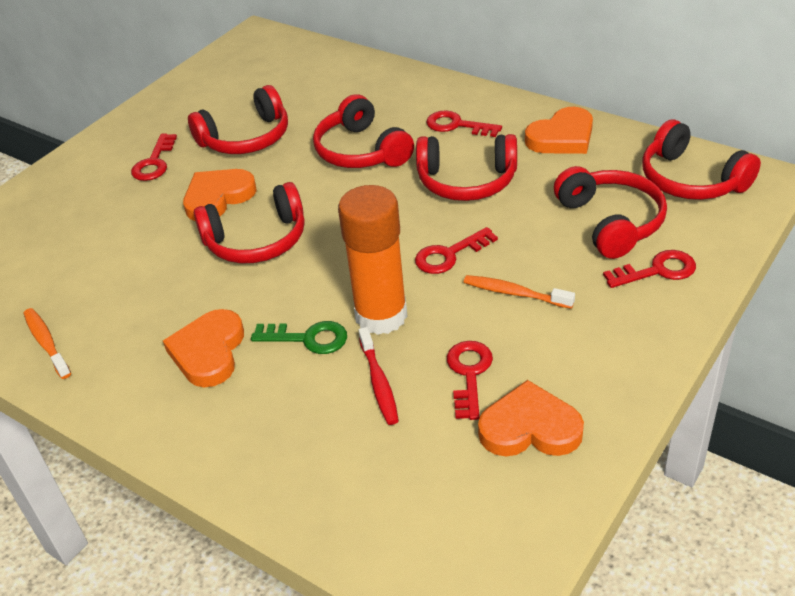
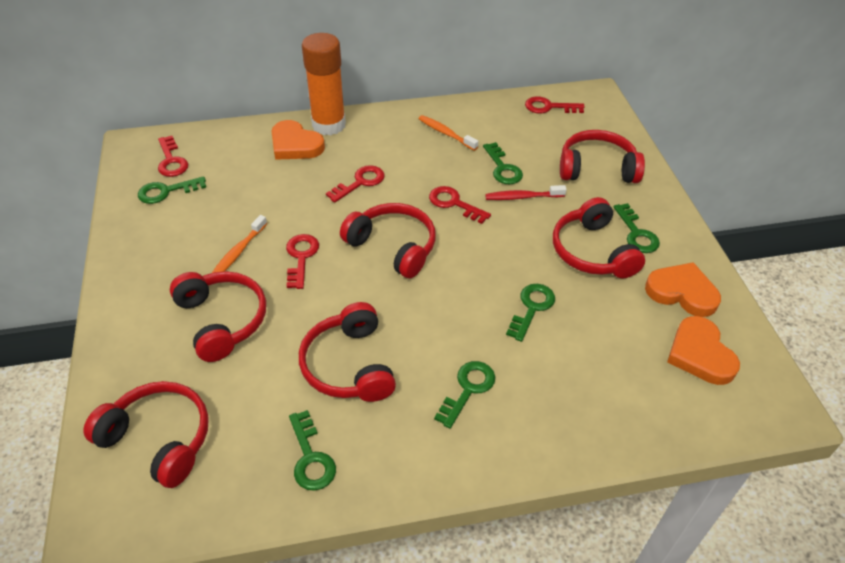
green key: [251,321,347,354] = 1 -> [138,176,206,204] [289,410,336,491] [434,361,495,429] [483,142,523,184] [506,284,555,342] [614,203,660,253] = 6
orange heart: [163,309,244,387] [183,169,257,221] [478,380,584,456] [525,107,593,154] = 4 -> [272,120,325,160] [645,262,721,317] [667,316,740,385] = 3

